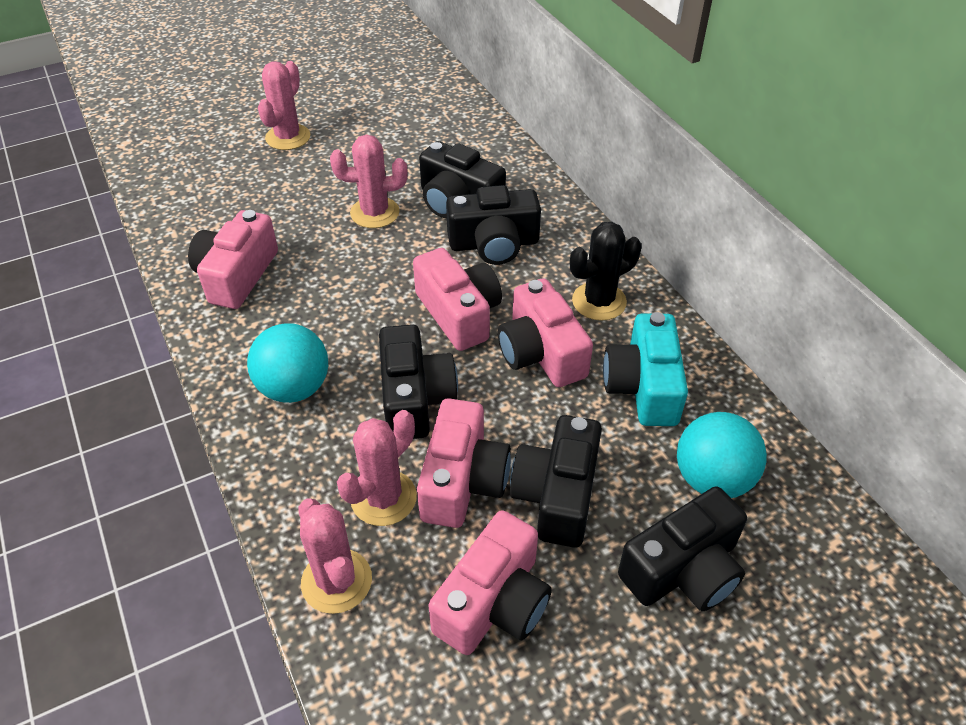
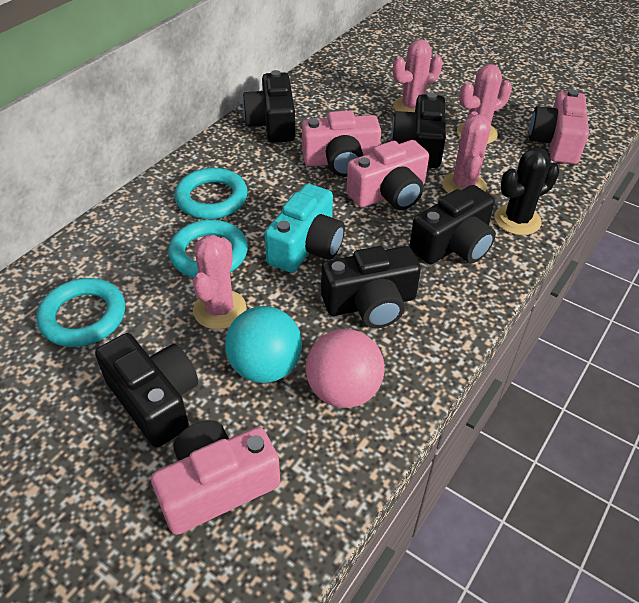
pink ball: none = 0 -> [306,329,385,408] = 1
pink camera: [188,210,278,309] [413,248,502,351] [417,399,511,528] [428,510,552,655] [498,278,593,387] = 5 -> [151,420,280,535] [302,110,381,177] [346,140,429,210] [529,89,589,164] = 4
turquoise ball: [247,323,328,403] [677,412,767,498] = 2 -> [225,306,302,383] = 1
turquoise ring: none = 0 -> [36,278,125,347] [168,220,248,277] [175,168,248,219] = 3

